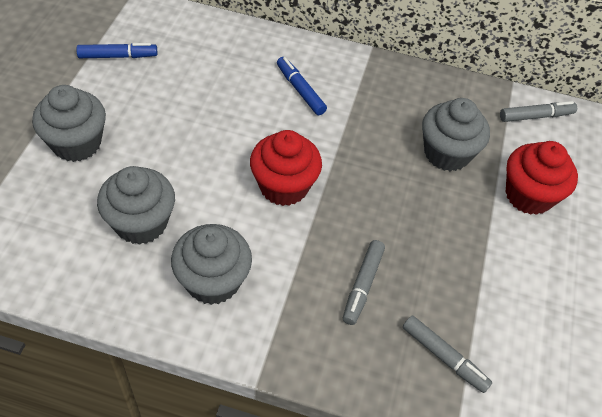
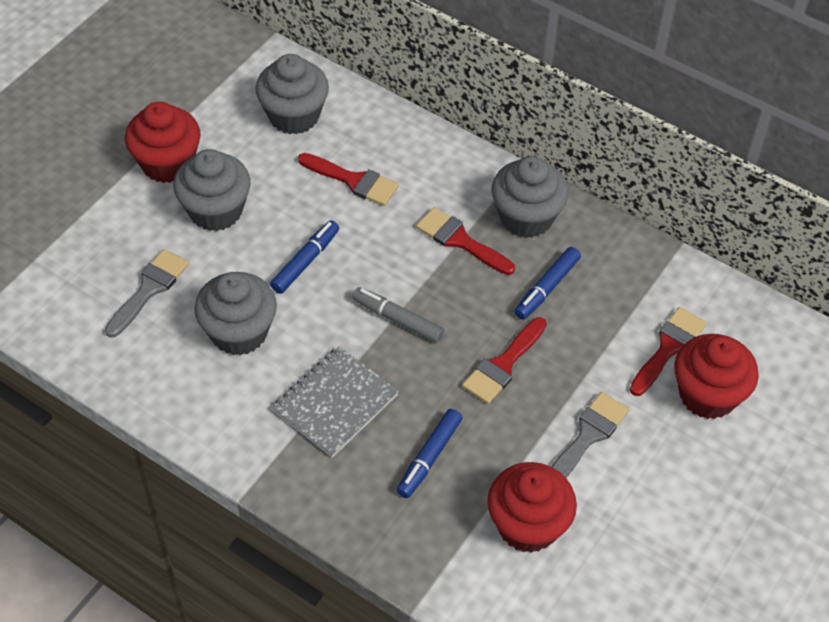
blue marker: [76,43,157,58] [277,57,327,115] = 2 -> [270,220,339,294] [397,409,462,498] [514,247,581,320] = 3
grey brush: none = 0 -> [105,249,189,338] [551,392,629,477] = 2
grey marker: [343,240,385,325] [403,315,492,393] [500,101,577,122] = 3 -> [352,287,444,343] = 1
grey notebook: none = 0 -> [272,346,399,458] = 1
red brush: none = 0 -> [298,153,399,206] [416,207,515,275] [462,317,547,404] [630,307,707,396] = 4
red cupcake: [250,130,322,206] [506,141,578,215] = 2 -> [125,102,201,183] [487,462,577,553] [674,334,759,419] = 3

